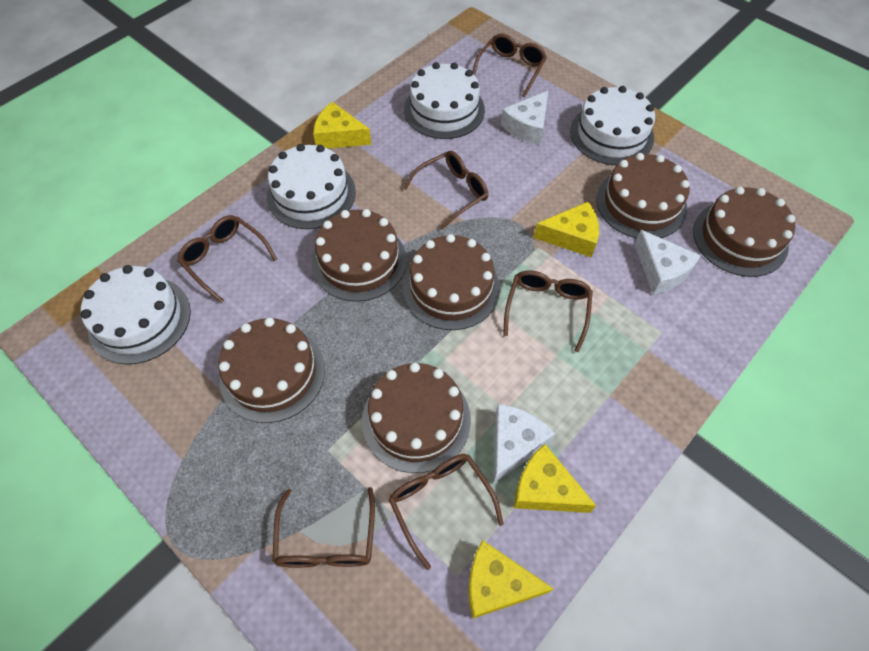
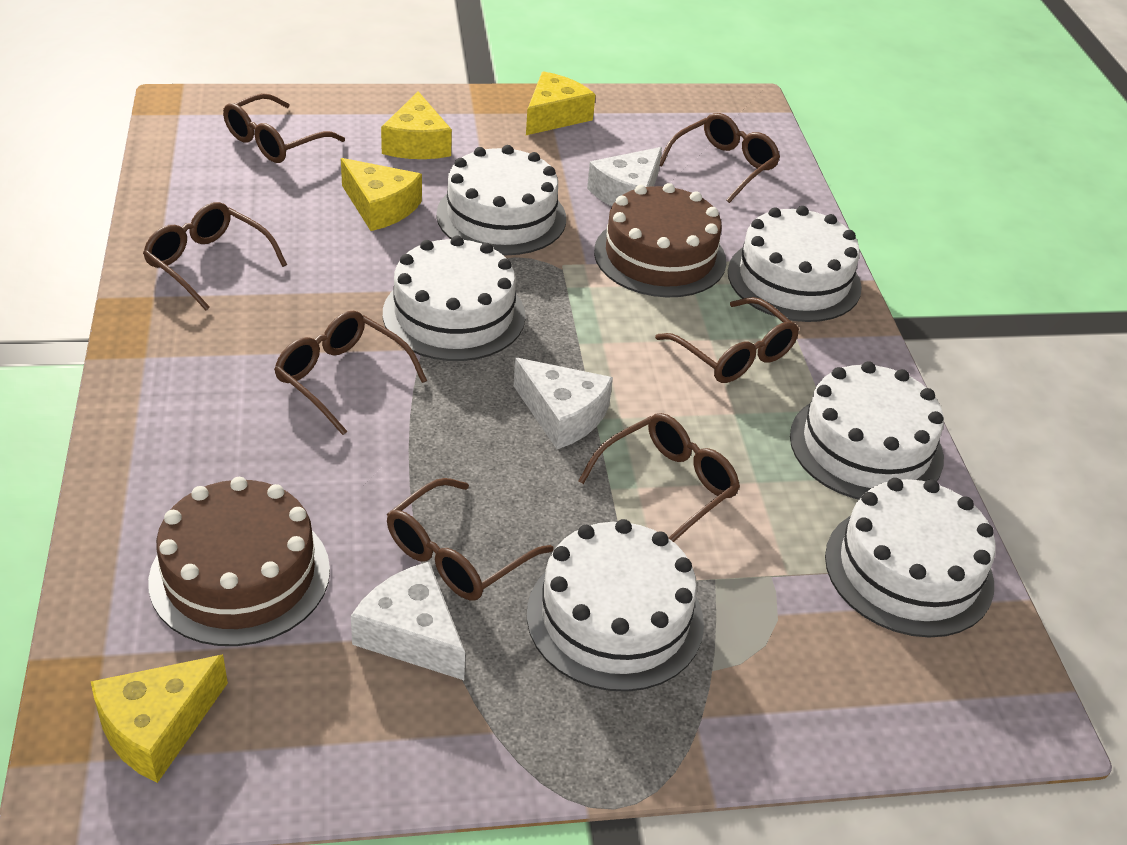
brown cake: [218,317,325,423] [312,209,407,302] [362,362,471,473] [403,234,500,330] [596,153,689,238] [693,187,795,277] = 6 -> [148,477,330,646] [594,183,726,297] = 2
brown glasses: [177,215,277,303] [272,487,375,568] [389,454,504,570] [403,151,488,230] [473,34,547,97] [503,270,593,352] = 6 -> [143,202,287,310] [223,93,345,163] [274,311,427,435] [387,478,554,600] [578,413,740,542] [655,297,799,383] [660,113,780,203] = 7
white cake: [81,265,191,364] [267,144,356,229] [404,62,485,139] [570,86,655,165] = 4 -> [383,236,525,361] [436,145,566,255] [527,519,704,692] [728,206,862,322] [790,361,944,500] [825,478,996,638] = 6

